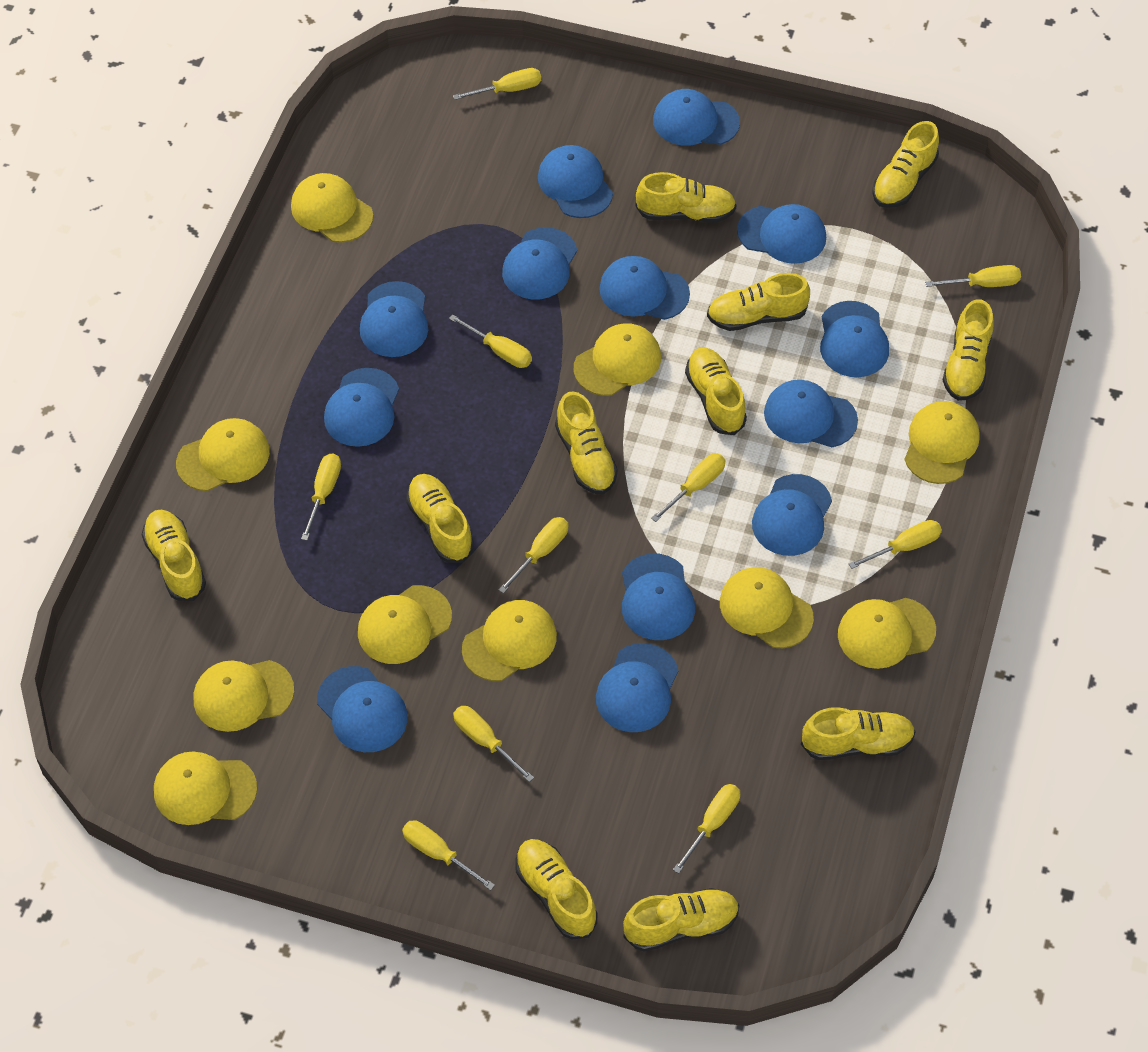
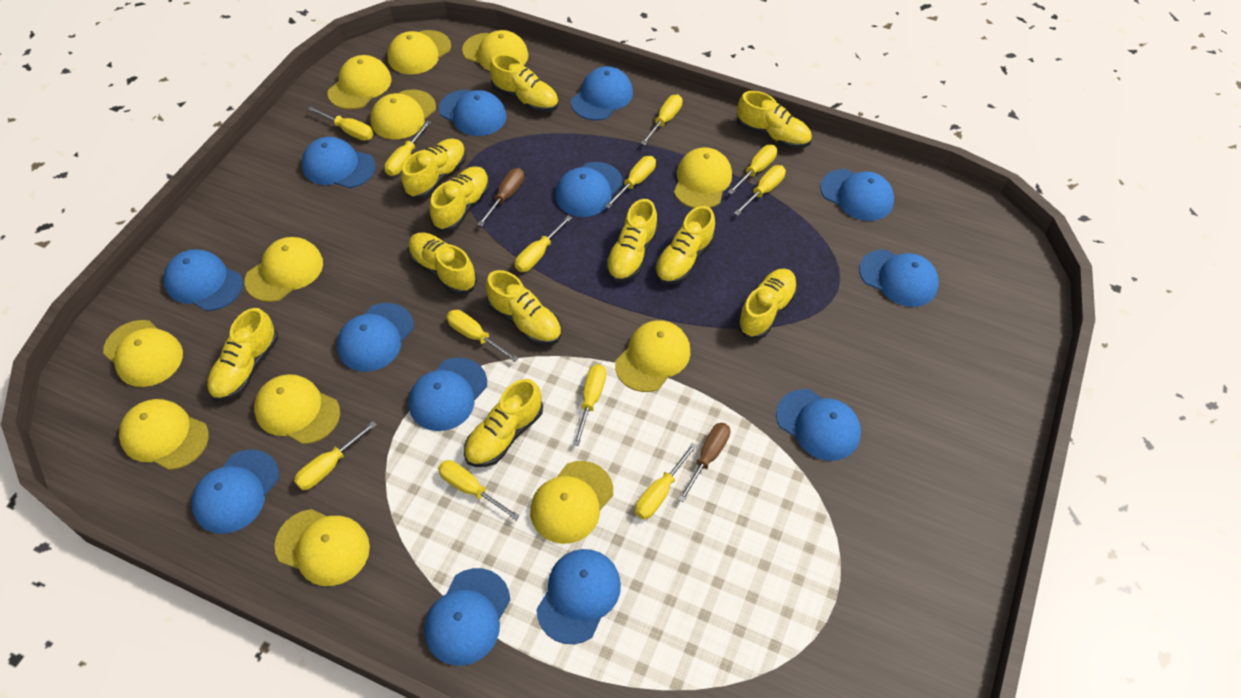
brown screwdriver: none = 0 -> [477,168,524,227] [678,423,730,502] = 2
yellow cap: [154,751,257,825] [176,418,270,491] [194,660,294,732] [291,173,373,243] [358,585,452,664] [462,600,557,681] [574,323,661,396] [720,567,814,648] [838,598,936,669] [904,401,980,484] = 10 -> [103,320,183,387] [119,399,209,470] [245,237,323,302] [254,374,340,444] [274,509,370,586] [328,55,391,110] [370,89,436,139] [387,30,451,74] [462,30,528,71] [530,461,613,544] [615,320,690,392] [674,147,732,208] = 12
yellow screwdriver: [301,454,341,541] [402,820,495,890] [449,314,532,368] [453,68,541,100] [453,706,534,782] [499,517,568,594] [651,454,725,522] [673,784,740,874] [849,520,942,569] [925,265,1021,287] = 10 -> [294,421,377,490] [308,107,373,141] [385,120,431,176] [438,460,520,520] [447,310,519,362] [515,215,572,272] [573,364,606,446] [605,156,656,208] [635,443,697,519] [641,95,683,145] [728,145,777,195] [734,165,786,216] = 12

